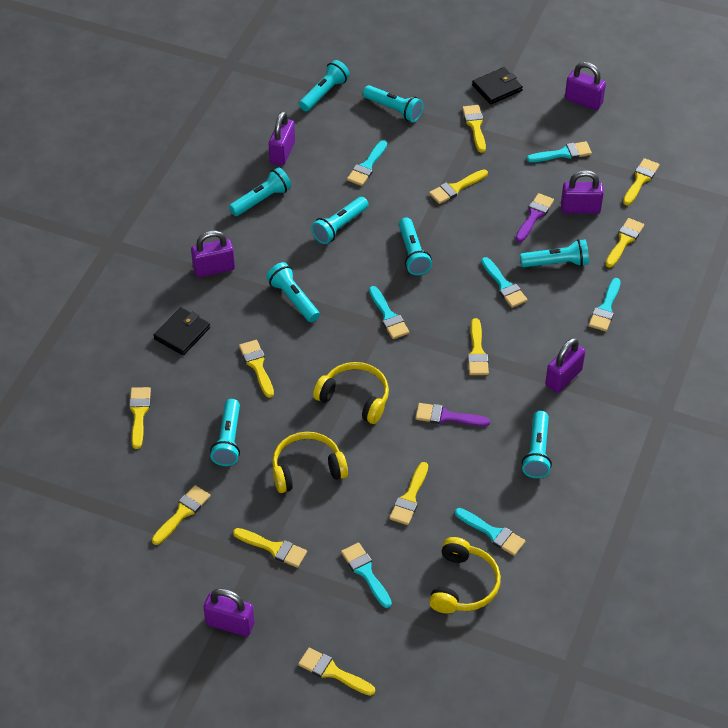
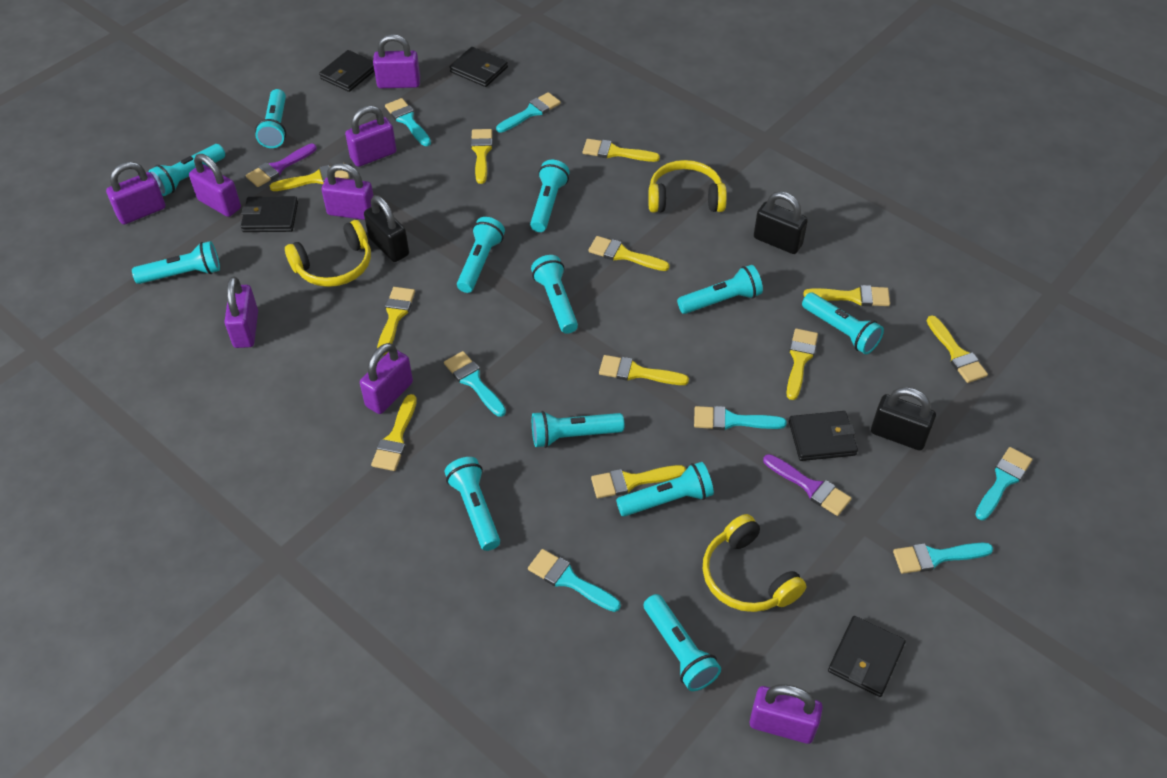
black padlock: none = 0 -> [364,195,409,262] [754,191,808,254] [871,387,936,450] = 3
black wallet: [154,307,210,355] [472,67,523,104] = 2 -> [241,196,298,232] [319,50,374,92] [450,47,508,87] [789,411,858,461] [828,616,906,697] = 5
purple padlock: [191,230,235,277] [203,588,255,636] [269,111,295,166] [545,338,585,393] [561,170,604,214] [565,62,606,110] = 6 -> [106,162,165,224] [189,154,241,217] [224,276,258,348] [322,163,373,220] [345,105,397,167] [360,343,413,414] [373,34,420,88] [750,684,823,744] = 8
turquoise flashlight: [210,399,240,466] [229,167,291,216] [266,262,320,322] [299,60,350,111] [311,197,368,244] [363,85,423,122] [399,218,432,275] [520,239,589,267] [522,411,552,478] = 9 -> [132,241,220,284] [149,144,225,196] [255,89,286,148] [445,457,500,551] [457,217,505,293] [530,160,569,232] [531,255,578,334] [532,411,624,448] [616,462,714,517] [644,594,721,691] [677,265,763,314] [802,293,884,354] = 12

